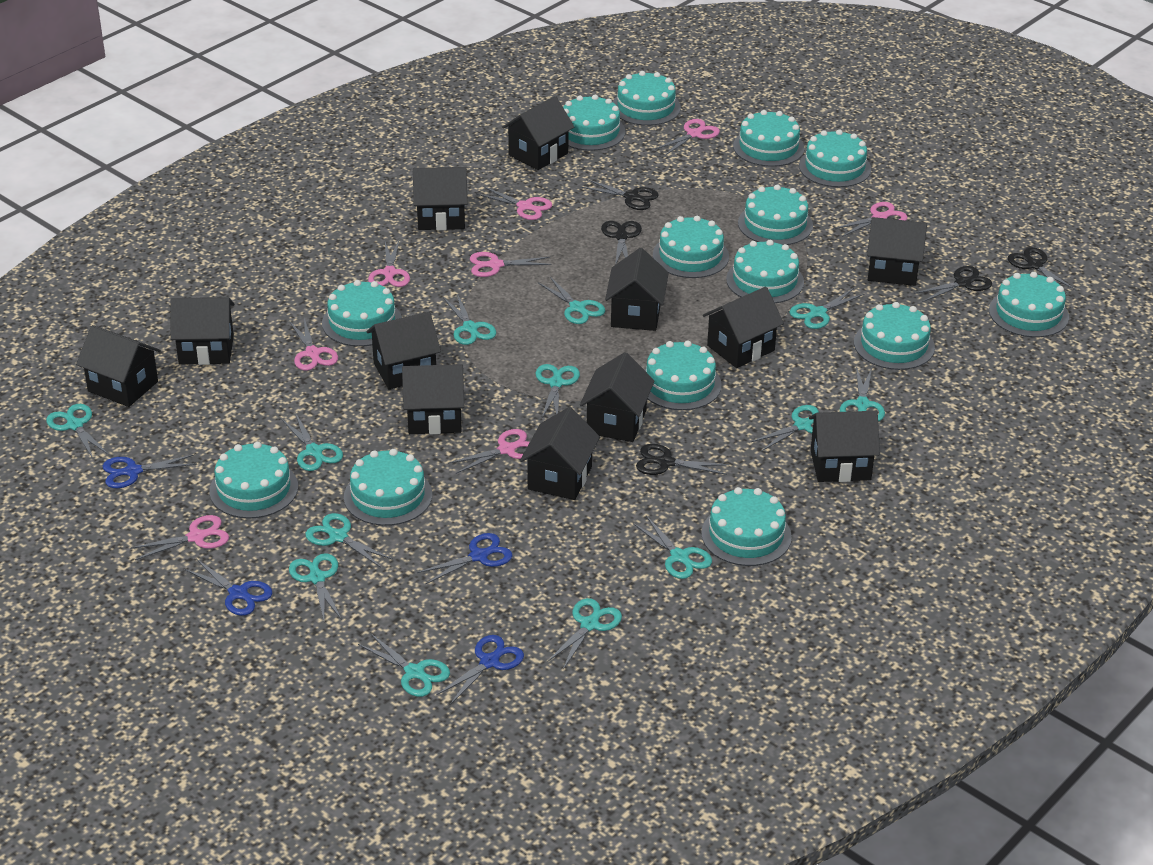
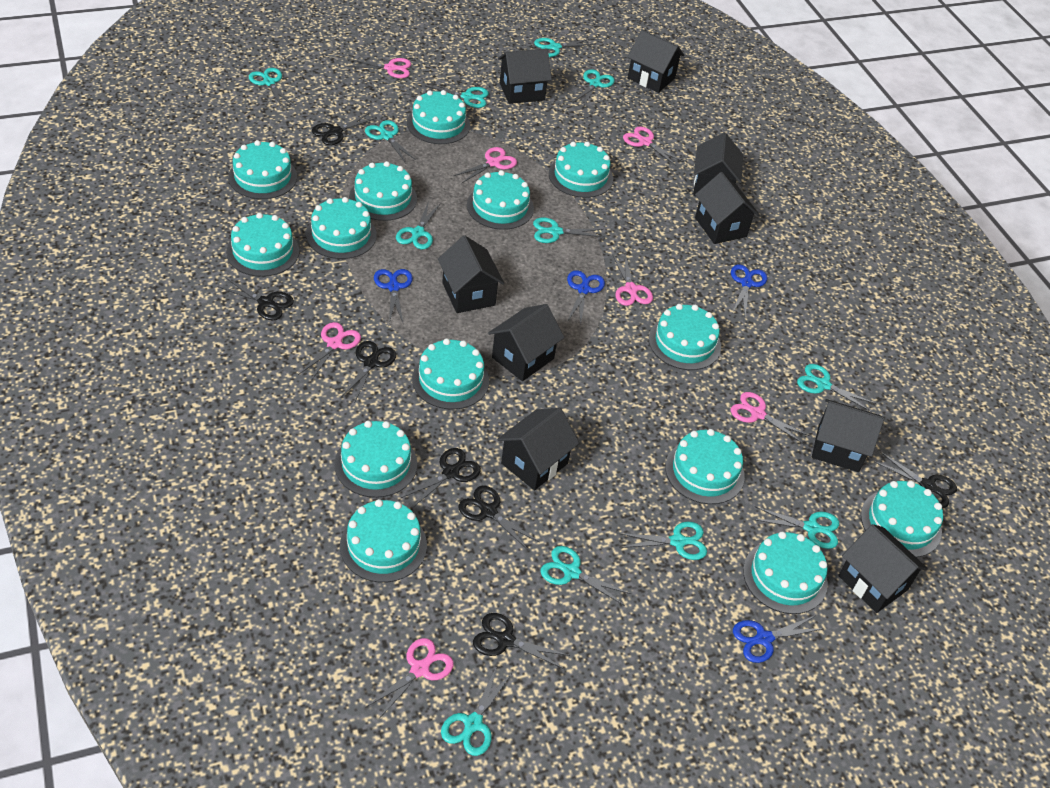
black house: [76,325,161,407] [171,297,234,365] [367,312,441,389] [402,364,464,434] [413,167,467,230] [502,96,574,170] [520,407,600,500] [580,352,655,442] [605,248,669,331] [703,287,784,368] [809,411,880,482] [867,217,927,286] = 12 -> [438,236,504,313] [488,304,564,381] [497,408,579,490] [498,48,552,104] [627,30,684,93] [693,133,743,196] [695,172,760,244] [812,399,884,472] [838,524,928,613] = 9
black scissors: [581,179,659,210] [601,221,642,265] [636,444,729,475] [914,266,992,302] [1008,247,1077,294] = 5 -> [217,277,294,321] [312,113,377,145] [341,341,396,401] [401,448,481,508] [458,486,539,551] [473,613,570,669] [874,452,957,508] = 7
pink scissors: [130,515,229,560] [289,318,338,371] [368,241,410,287] [448,429,530,474] [470,252,552,277] [476,186,552,220] [655,119,720,155] [833,202,908,237] = 8 -> [298,322,361,381] [346,58,411,78] [365,638,454,720] [454,147,517,183] [612,254,653,306] [623,126,684,166] [731,392,810,444] = 7
turquoise scissors: [46,404,109,459] [281,414,343,471] [289,553,342,620] [305,513,393,568] [358,634,450,697] [443,294,496,345] [536,364,580,418] [538,277,605,324] [547,598,622,669] [633,516,712,579] [751,405,819,452] [789,288,864,329] [840,366,885,421] = 13 -> [249,68,293,108] [365,120,416,163] [396,201,441,249] [423,85,489,108] [441,666,513,756] [533,218,604,243] [534,38,596,57] [541,546,631,606] [574,69,615,107] [618,522,707,560] [753,507,839,549] [797,364,876,412] = 12

